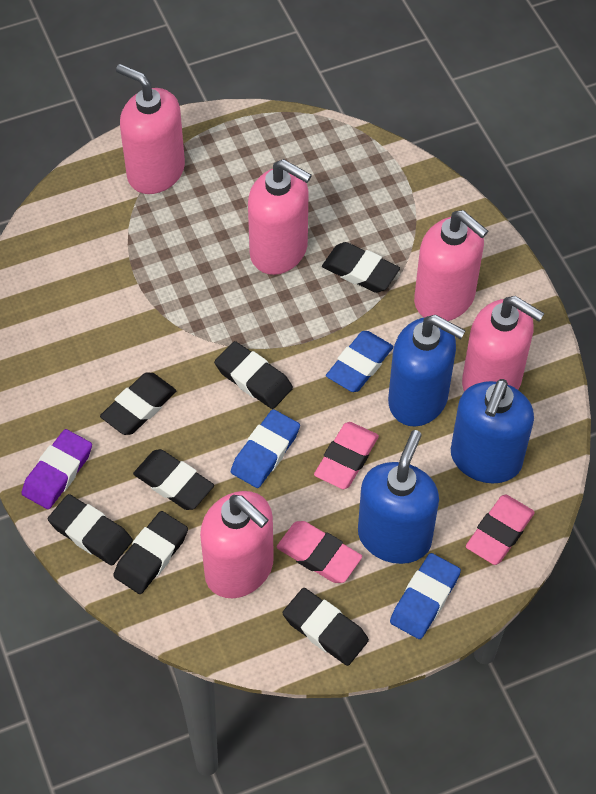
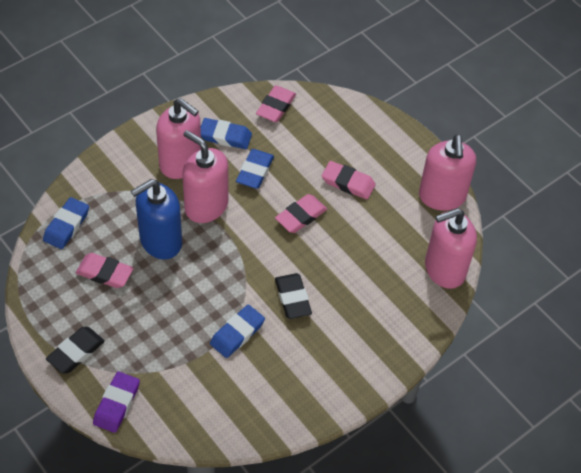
black eraser: [48,494,133,566] [100,373,176,435] [113,511,188,594] [133,449,214,510] [214,341,293,409] [282,588,369,666] [322,242,400,293] = 7 -> [46,327,105,374] [275,273,312,319] = 2
blue eraser: [231,409,300,488] [326,331,394,392] [390,553,461,639] = 3 -> [43,197,89,249] [201,118,252,149] [210,304,265,358] [236,149,274,189] = 4
blue soap dispenser: [358,430,439,564] [388,315,466,427] [451,379,534,483] = 3 -> [131,179,182,260] = 1
pink eraser: [277,521,362,583] [314,422,379,489] [466,494,535,565] = 3 -> [76,253,133,288] [256,85,296,122] [275,194,327,233] [322,161,376,199] = 4
pink soap dispenser: [116,64,185,194] [200,491,274,598] [248,159,312,275] [414,210,488,321] [462,296,545,391] = 5 -> [156,98,201,179] [182,130,229,223] [419,135,476,211] [425,208,477,289] = 4

